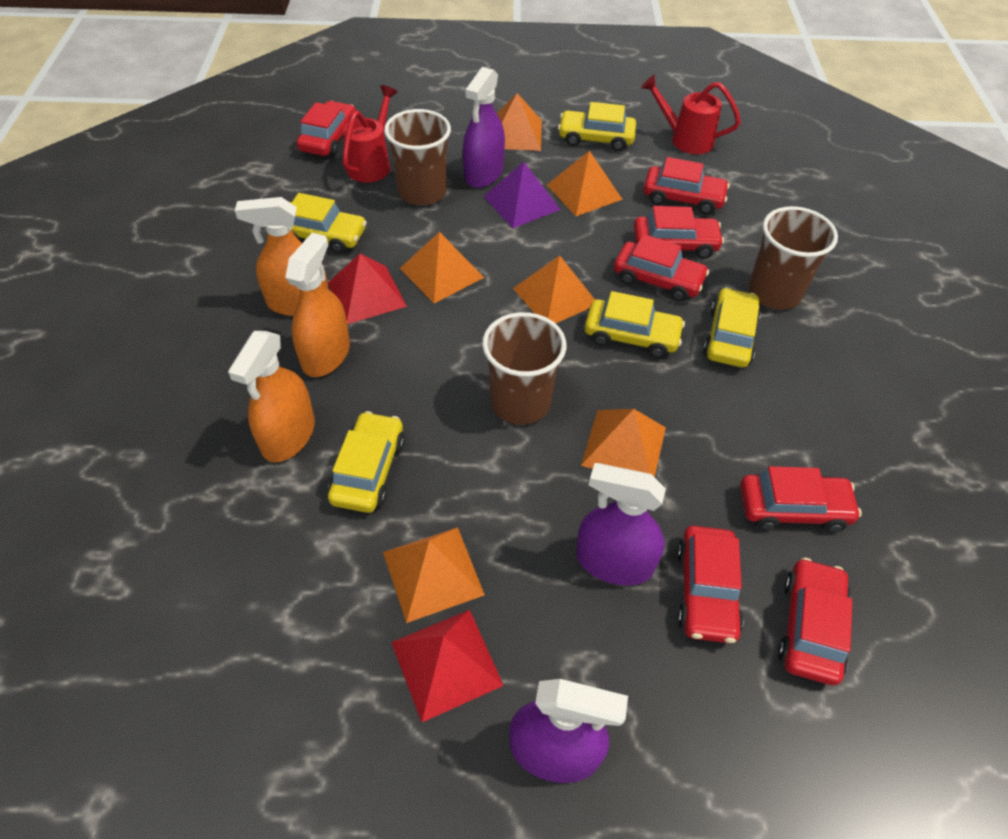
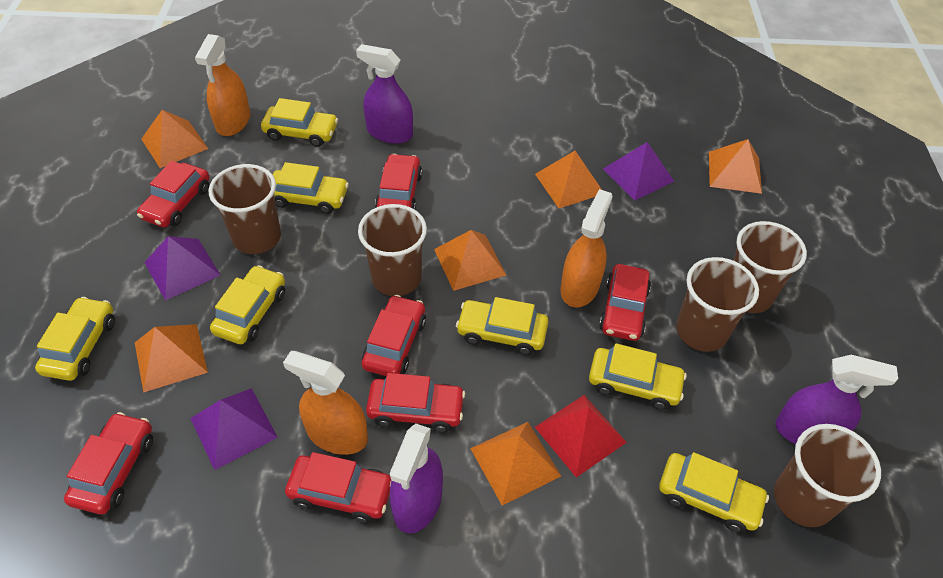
brown cup: [384,109,451,205] [482,312,567,425] [749,206,838,309] = 3 -> [209,164,281,254] [358,204,427,296] [676,257,759,352] [733,221,807,313] [774,424,881,527] = 5
purple pyramid: [483,162,561,228] = 1 -> [144,236,220,301] [190,388,278,470] [603,142,674,200] = 3
red pyramid: [328,254,407,324] [391,610,504,722] = 2 -> [535,395,627,477] = 1
red watering can: [342,85,398,183] [641,75,741,154] = 2 -> none = 0
yellow car: [290,193,367,254] [328,411,405,513] [558,102,636,151] [585,291,685,358] [703,287,761,368] = 5 -> [35,297,115,381] [210,265,285,344] [261,98,338,147] [273,162,349,214] [456,297,549,355] [589,343,687,410] [659,452,769,533] = 7

